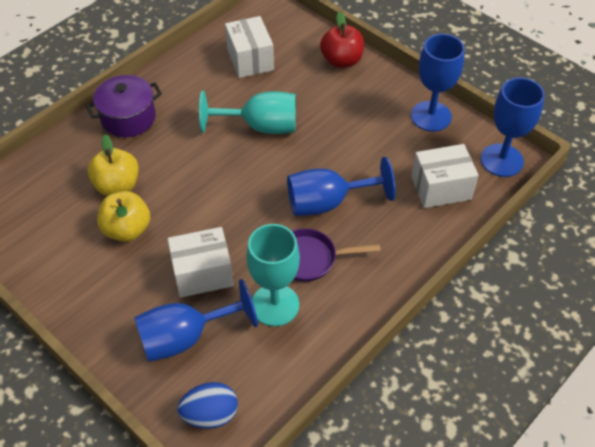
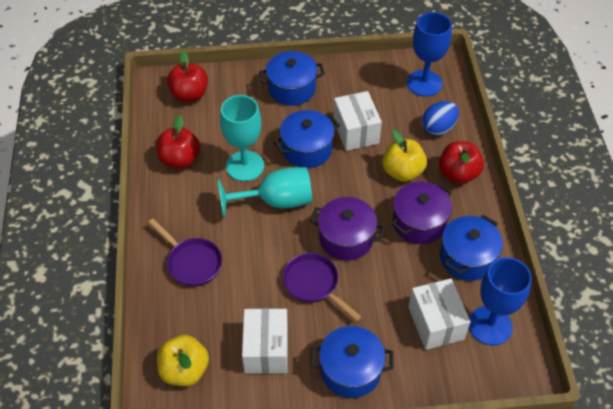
blue goblet: [134,279,258,362] [287,157,396,216] [411,34,465,132] [481,78,545,177] = 4 -> [407,12,452,97] [469,257,532,345] = 2
blue pot: none = 0 -> [259,51,325,106] [274,110,340,168] [311,326,394,398] [440,215,503,281] = 4
purple pan: [292,228,380,282] = 1 -> [148,219,222,287] [283,253,362,321] = 2
purple pot: [86,75,162,137] = 1 -> [310,197,385,261] [391,181,452,244] = 2
red apple: [320,11,364,68] = 1 -> [157,115,200,169] [167,51,208,102] [439,141,484,184] = 3

